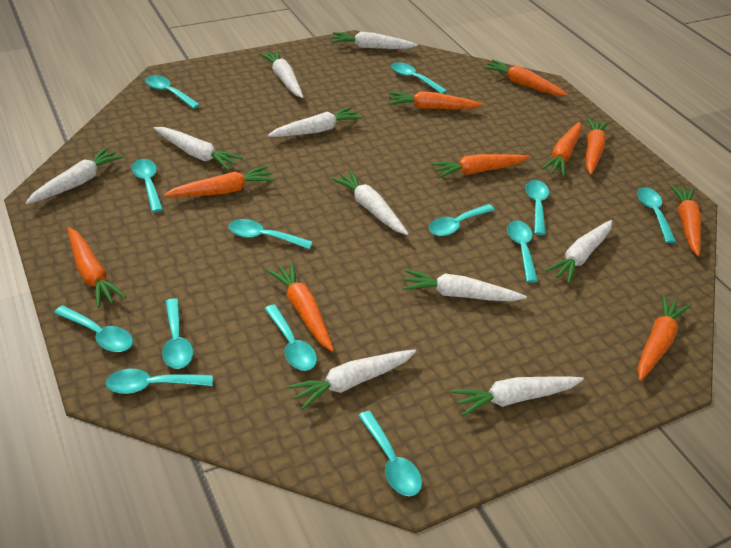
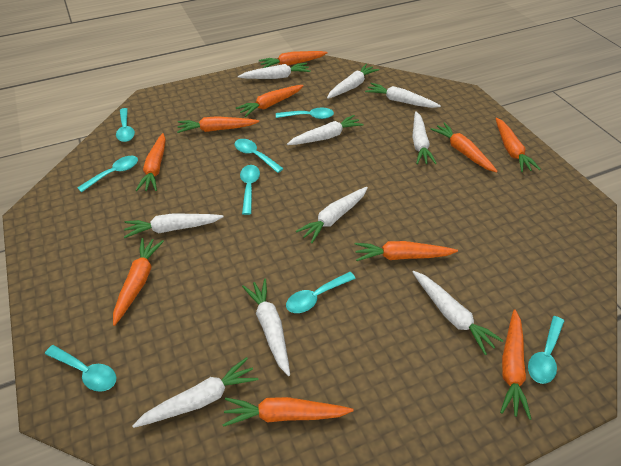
turquoise spoon: [54,305,133,352] [106,369,213,394] [132,159,163,212] [145,75,200,109] [162,298,193,369] [228,219,313,249] [264,304,317,371] [358,410,422,496] [391,62,447,94] [429,204,495,236] [507,220,538,283] [526,180,549,235] [637,187,676,243] = 13 -> [45,345,117,392] [77,156,138,192] [116,108,135,142] [235,139,284,173] [240,165,260,215] [276,107,334,119] [286,272,356,313] [528,316,564,384] = 8

